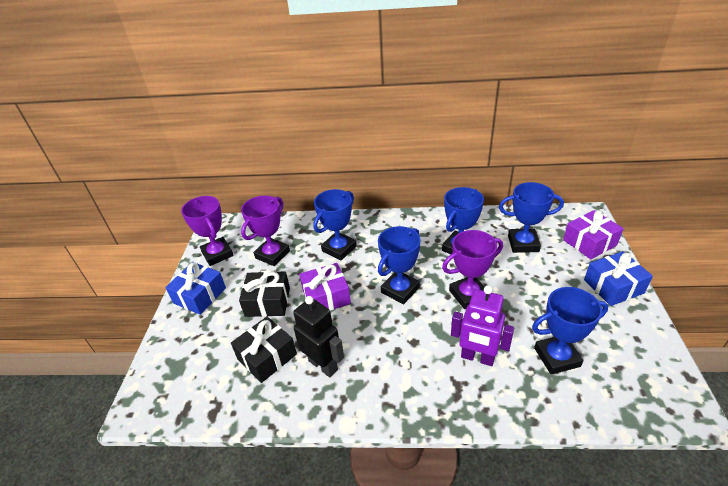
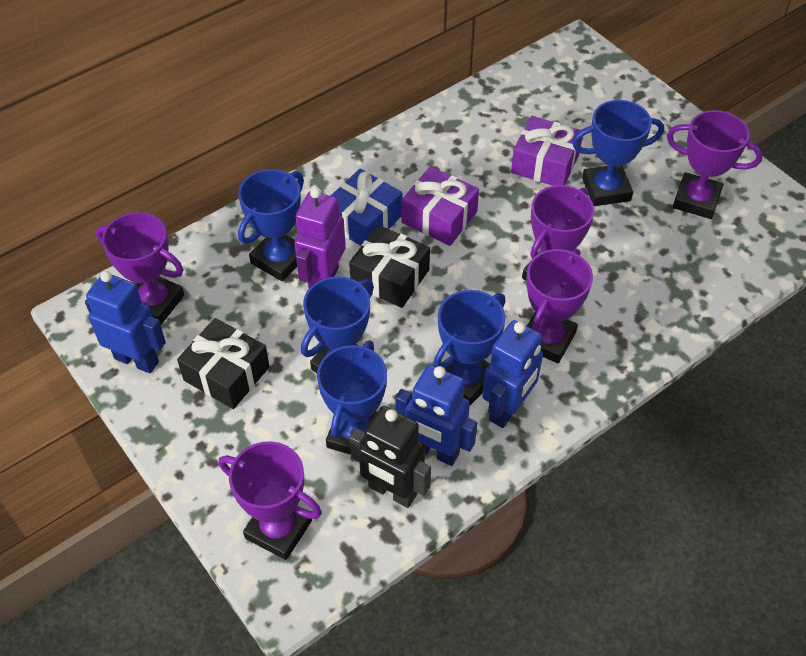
blue gift: [165,262,226,315] [584,251,653,306] = 2 -> [331,169,403,246] = 1
blue robot: none = 0 -> [85,271,166,373] [395,365,477,466] [482,320,543,428] = 3
purple trophy: [181,196,234,266] [241,196,290,266] [442,230,503,309] = 3 -> [96,212,184,325] [219,441,322,560] [522,185,594,280] [526,249,593,363] [667,110,763,219] = 5

